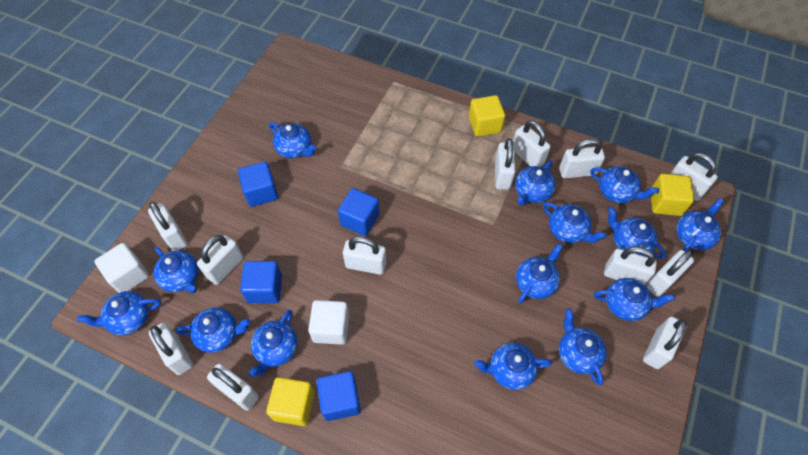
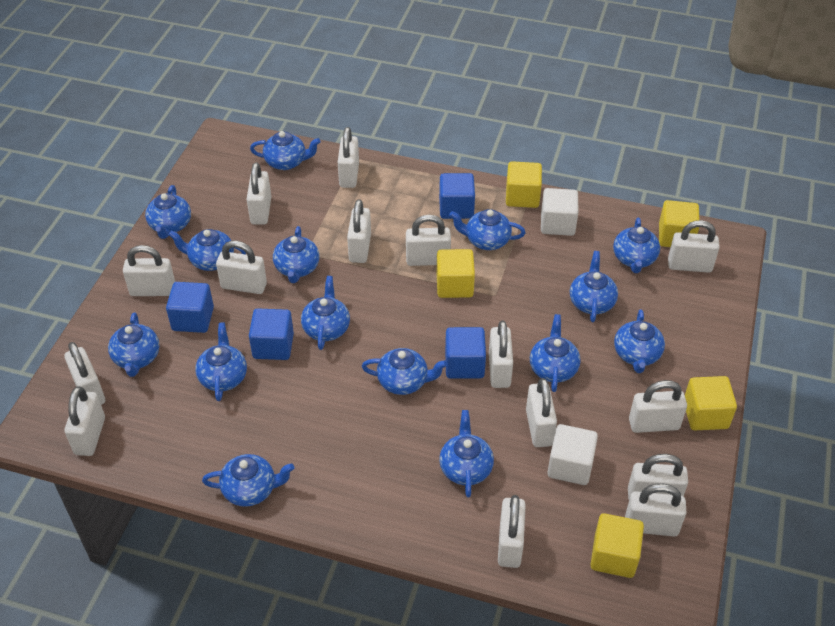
blue teapot: [77,291,161,335] [153,247,199,293] [176,308,251,353] [249,310,298,377] [269,122,316,158] [474,343,552,390] [515,161,556,206] [516,243,563,304] [543,202,607,243] [559,309,607,385] [590,166,659,203] [594,278,675,321] [608,207,666,259] [676,198,724,252] = 14 -> [108,313,160,377] [145,185,191,239] [169,229,246,271] [195,323,247,401] [202,454,294,507] [250,131,321,170] [273,226,319,283] [301,276,350,350] [362,348,447,395] [439,410,494,497] [449,209,526,250] [530,314,581,392] [570,251,618,322] [613,218,660,273] [614,309,665,373] = 15
white padlock: [148,202,187,251] [149,323,193,375] [197,235,243,285] [207,364,259,411] [343,236,386,275] [495,138,515,190] [513,120,550,167] [559,139,605,178] [604,247,657,285] [643,316,687,369] [646,250,694,297] [670,153,718,201] = 12 -> [64,342,105,405] [65,386,105,456] [123,245,175,296] [216,241,267,294] [247,162,271,225] [338,127,359,188] [347,199,371,263] [406,214,451,266] [489,321,513,388] [498,495,526,568] [526,378,557,447] [625,484,686,537] [628,454,688,500] [629,380,687,433] [668,220,720,273] = 15
yellow cube: [266,377,315,426] [469,95,505,137] [651,174,694,216] = 3 -> [437,249,475,298] [506,161,542,208] [591,513,644,578] [659,200,699,247] [685,376,737,430] = 5

